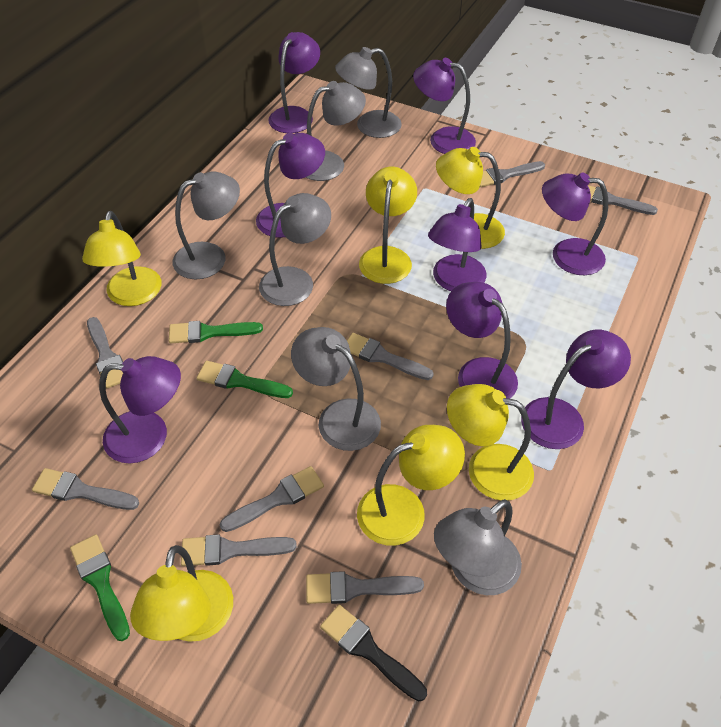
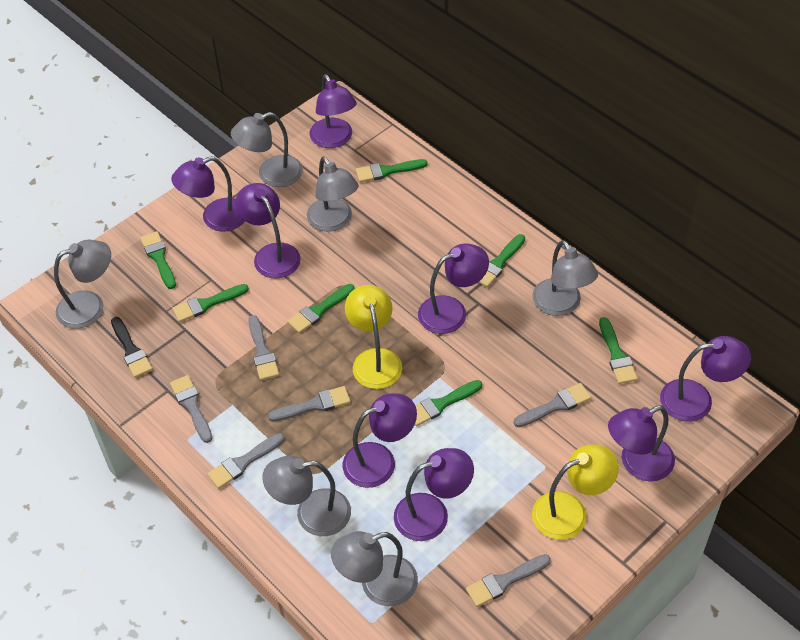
green brush: [70,535,130,641] [169,321,263,343] [197,361,293,398] = 3 -> [140,231,176,289] [173,284,249,322] [287,284,355,333] [356,159,428,182] [415,380,482,426] [478,234,525,287] [599,317,638,384] = 7
grey brush: [32,468,139,510] [87,317,123,388] [181,535,297,566] [220,466,324,532] [306,571,424,604] [347,333,434,380] [480,161,545,187] [588,185,658,215] = 8 -> [170,375,212,443] [207,433,285,489] [248,315,279,380] [268,386,351,421] [466,554,551,607] [513,383,591,427] = 6
yellow lamp: [82,211,161,306] [130,545,233,642] [357,425,465,546] [359,167,417,284] [436,147,505,249] [447,384,534,500] = 6 -> [345,285,402,389] [532,444,619,540] = 2

